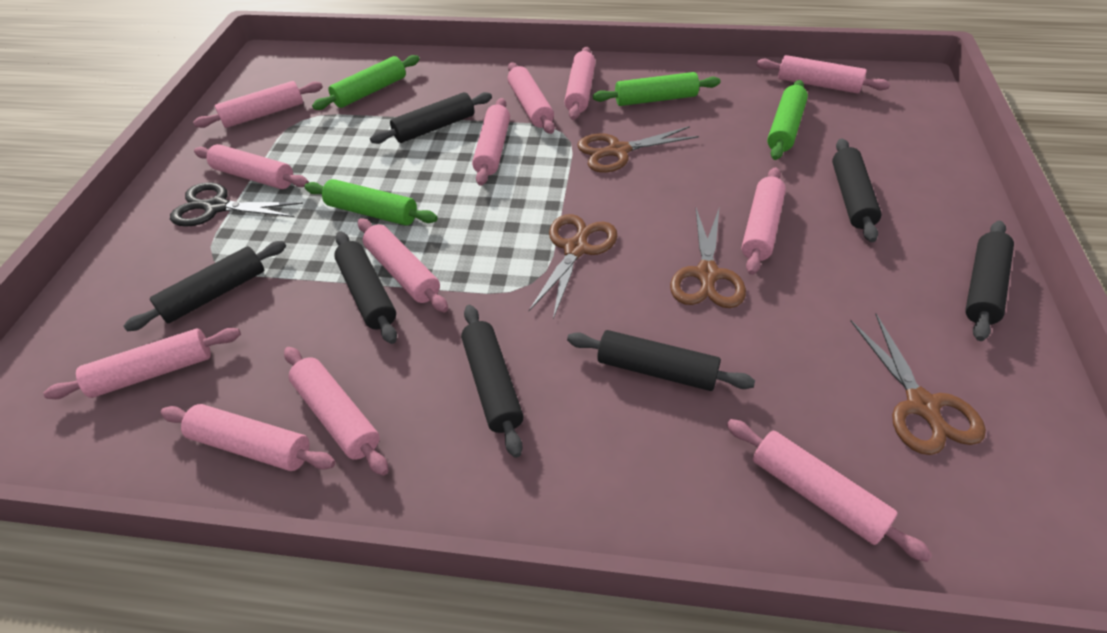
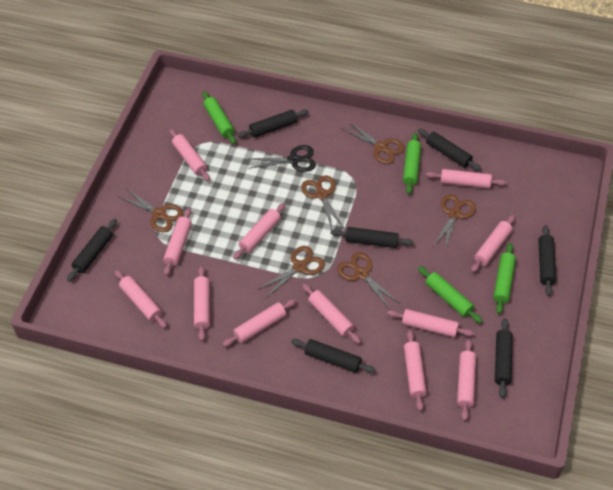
brown scissors: [529,214,617,319] [577,126,699,173] [670,208,746,308] [850,314,986,455] = 4 -> [119,189,184,232] [257,246,325,298] [301,175,344,229] [337,252,399,309] [342,122,405,164] [433,194,476,250] = 6

